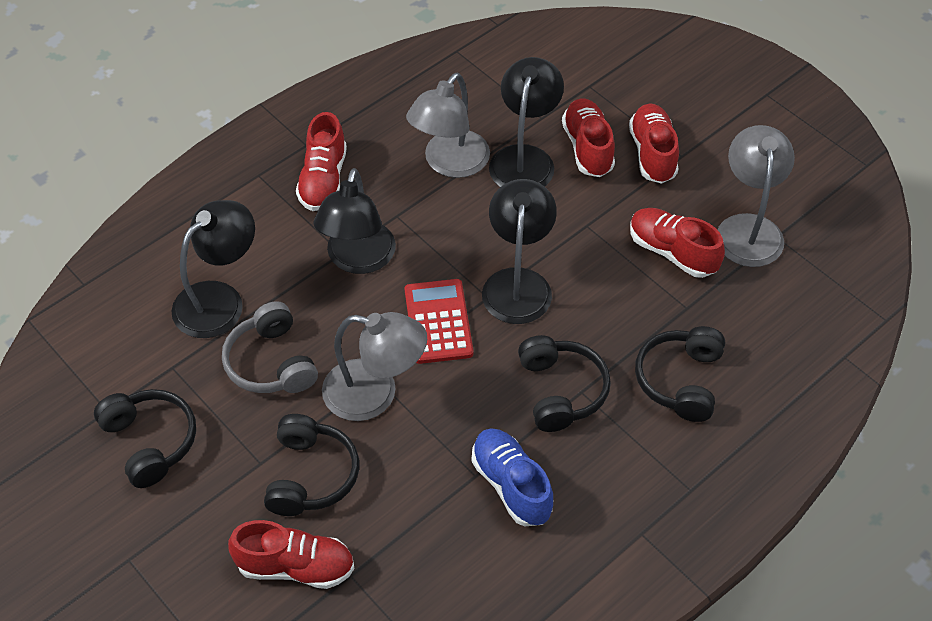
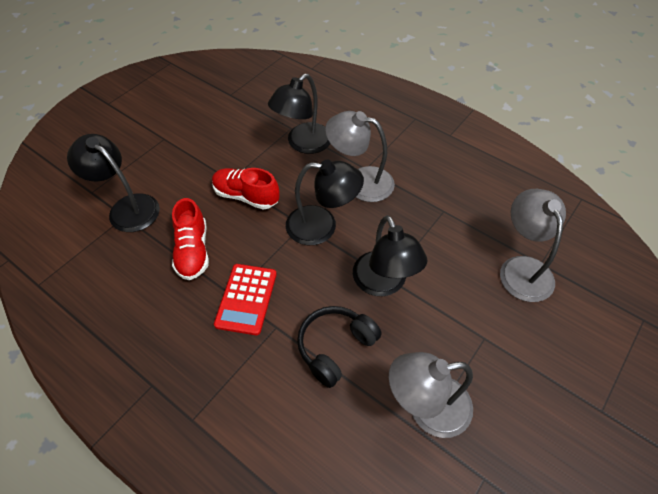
black headphones: [94,389,196,488] [264,414,359,516] [518,335,611,432] [635,326,725,422] = 4 -> [297,306,382,388] = 1
blue shoe: [472,428,553,526] = 1 -> none = 0
grey headphones: [222,301,318,393] = 1 -> none = 0
red shoe: [228,520,355,589] [296,112,347,211] [562,98,615,177] [629,103,679,184] [630,208,725,278] = 5 -> [172,198,209,280] [212,168,280,210] = 2

